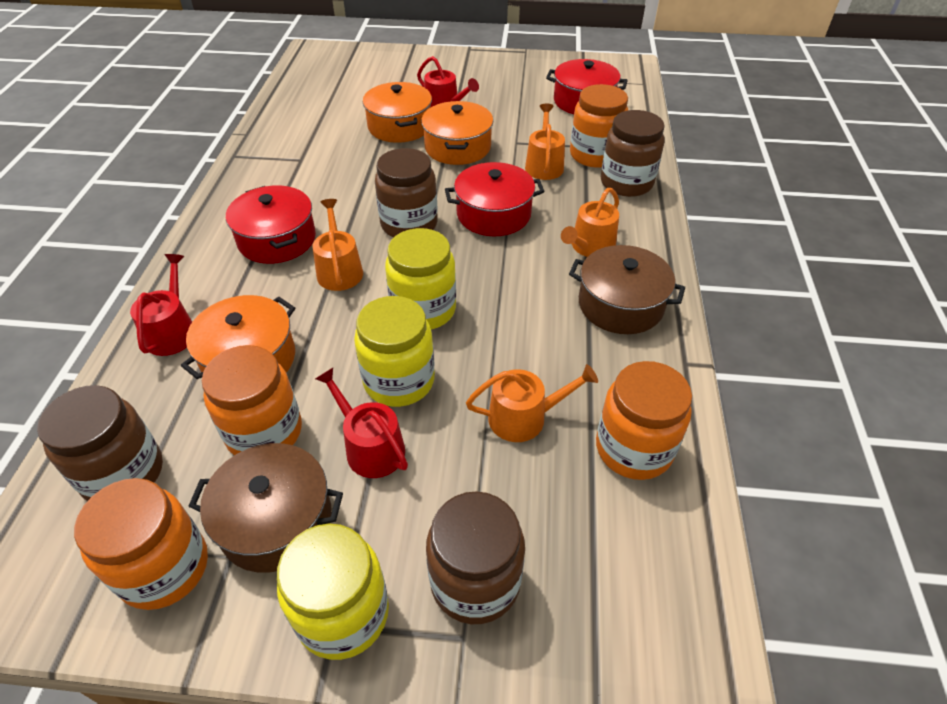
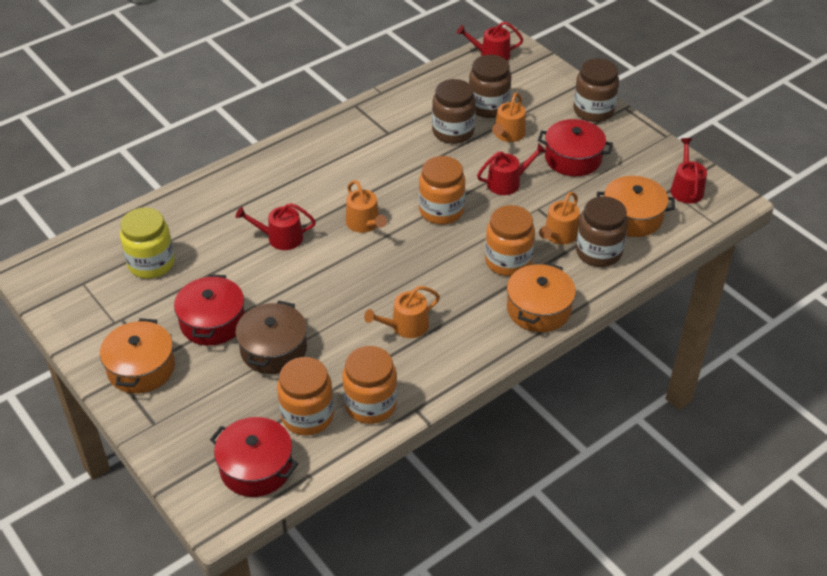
brown pot: [188,443,343,573] [569,245,685,334] = 2 -> [235,301,307,374] = 1
red watering can: [130,254,192,356] [315,368,408,478] [417,56,479,107] = 3 -> [235,203,316,250] [457,22,523,61] [477,143,547,195] [671,138,707,204] = 4
yellow jar: [277,524,389,660] [354,296,435,407] [385,228,456,329] = 3 -> [120,207,175,279] = 1

